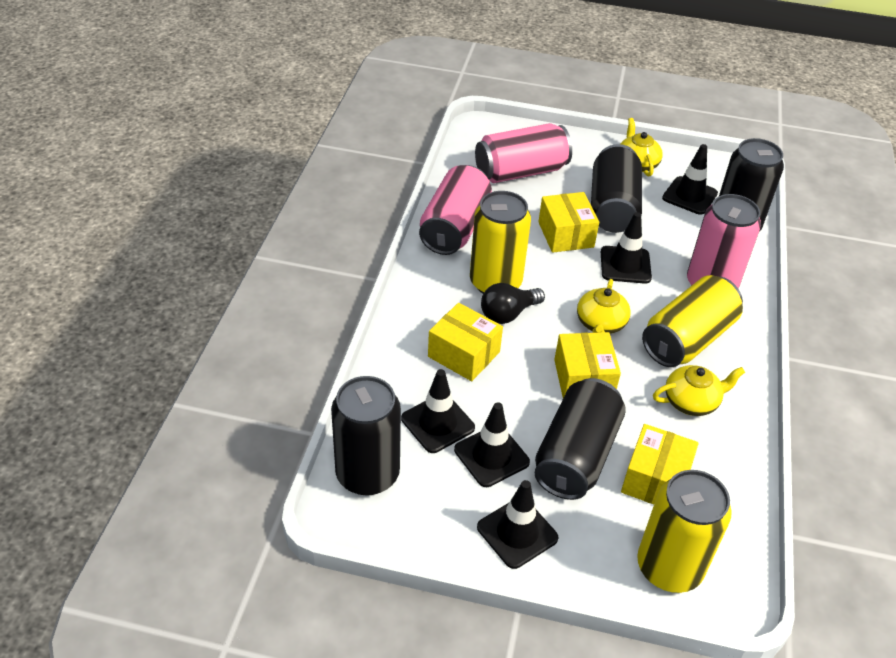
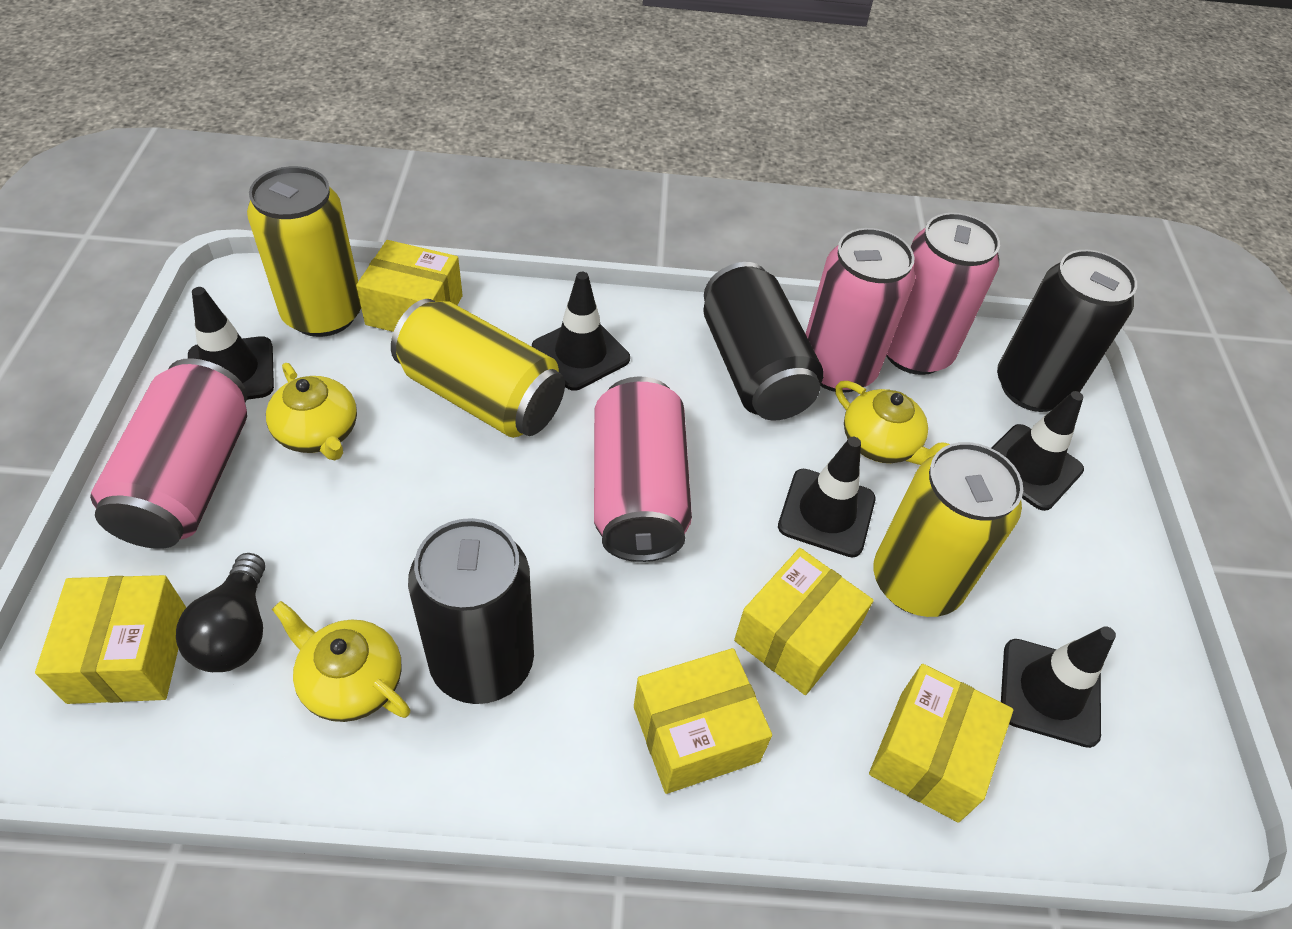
black can: [331,376,401,496] [535,378,626,500] [591,144,642,233] [719,138,784,232] = 4 -> [408,518,534,704] [703,262,824,420] [997,250,1137,412] = 3
pink can: [419,165,492,255] [475,123,572,183] [687,194,761,289] = 3 -> [90,358,247,549] [594,377,692,562] [805,228,915,393] [886,213,1000,375] = 4
yellow box: [428,303,503,381] [538,192,599,253] [554,332,621,398] [621,424,699,504] = 4 -> [35,575,187,704] [356,240,463,332] [634,648,772,794] [734,548,874,695] [869,664,1013,823] = 5

